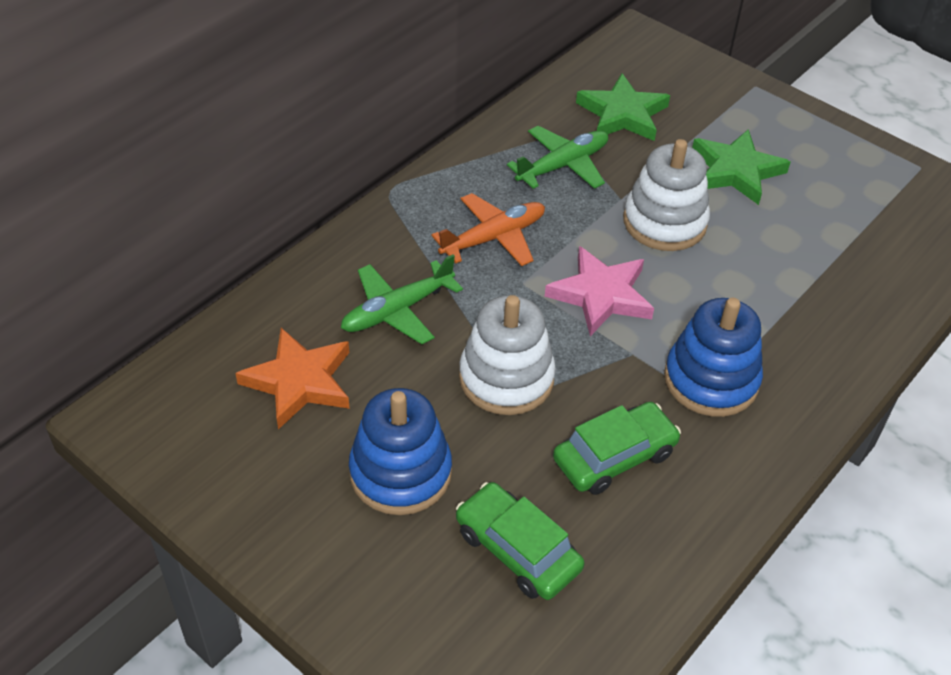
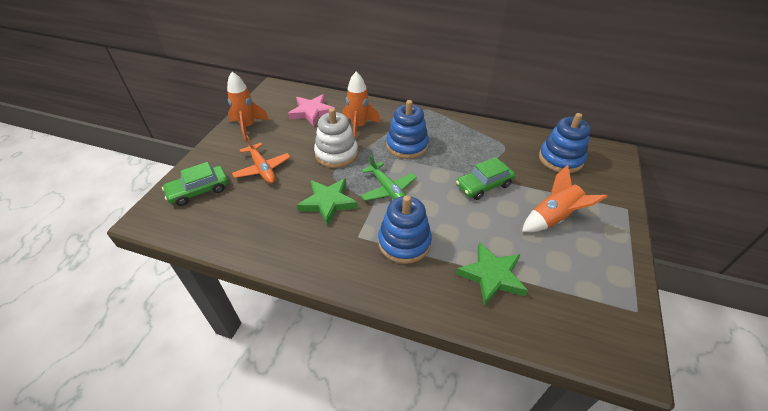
blue stacking toy: [349,388,452,515] [664,298,763,417] = 2 -> [378,195,432,264] [386,100,429,159] [539,113,591,173] = 3
green plane: [341,255,463,344] [507,126,608,189] = 2 -> [361,155,417,201] = 1
orange rocket: none = 0 -> [227,72,269,141] [342,72,380,140] [522,165,608,232] = 3
orange star: [235,328,350,430] = 1 -> none = 0
white stacking toy: [459,295,556,415] [623,139,710,251] = 2 -> [314,108,358,168] = 1

